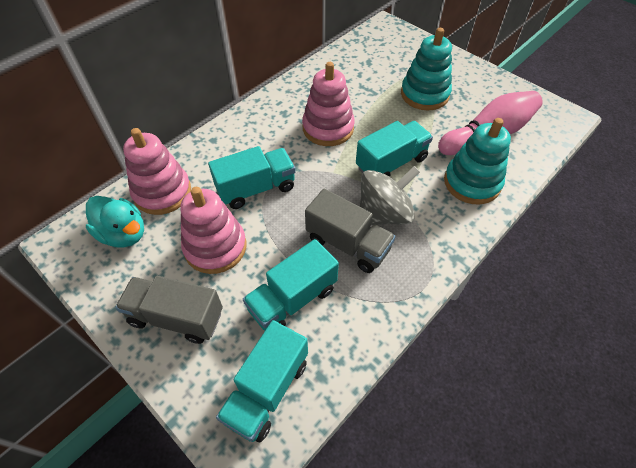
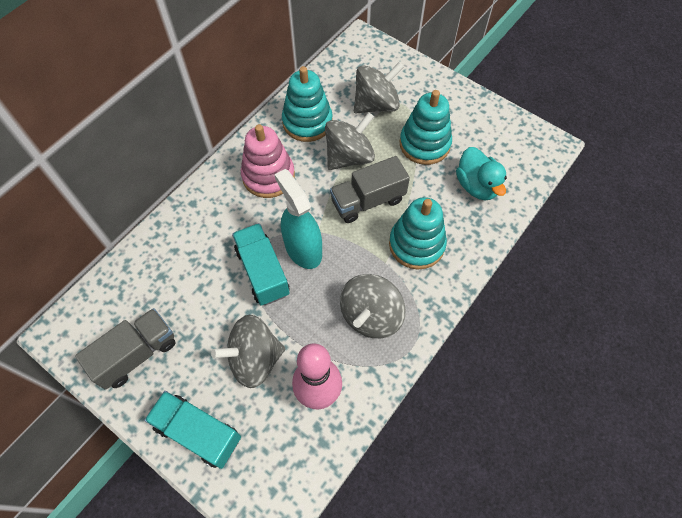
grey spinning top: [360,166,420,225] = 1 -> [211,315,285,388] [325,112,375,170] [340,274,406,338] [354,62,404,113] = 4
pink stacking toy: [123,128,191,215] [181,187,247,274] [302,62,355,146] = 3 -> [241,124,295,198] = 1
turquoise spray bottle: none = 0 -> [274,169,322,269] = 1
turquoise stacking toy: [401,28,452,110] [444,118,511,205] = 2 -> [282,66,333,142] [389,197,447,269] [400,90,452,165] = 3
turquoise truck: [208,146,296,209] [216,320,308,442] [243,239,339,331] [356,121,433,177] = 4 -> [144,391,241,469] [232,223,290,306] = 2

